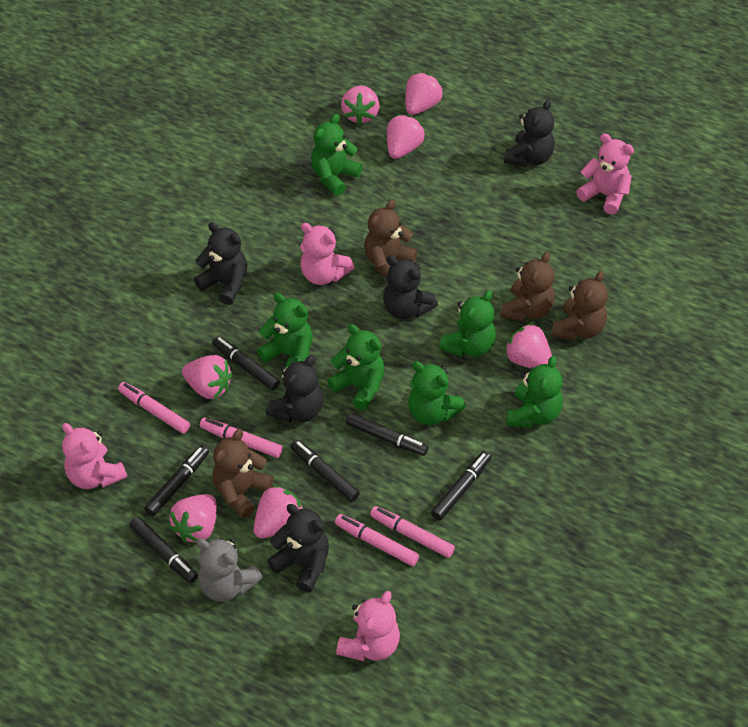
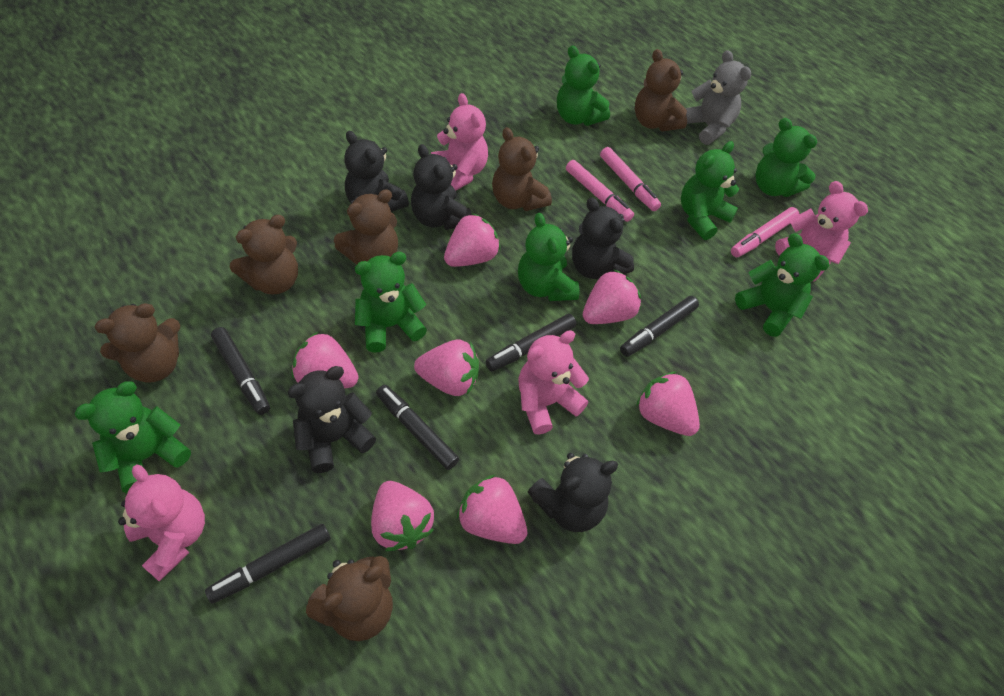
black marker: [129,517,198,583] [144,445,209,516] [212,336,280,390] [290,440,360,502] [345,413,428,456] [431,451,491,521] = 6 -> [205,523,331,604] [211,327,270,415] [376,385,459,470] [485,314,576,371] [620,296,699,357] = 5
brown teddy bear: [212,429,274,519] [364,200,418,278] [500,252,554,321] [552,271,608,341] = 4 -> [95,303,180,383] [230,215,298,295] [306,556,393,641] [334,189,398,265] [492,127,552,211] [635,49,687,131] = 6
green teddy bear: [257,293,313,368] [311,114,362,196] [327,324,385,410] [408,361,466,425] [439,290,496,357] [507,356,563,428] = 6 -> [75,381,191,493] [355,252,427,353] [518,213,580,301] [557,45,610,126] [681,141,739,240] [735,233,830,337] [755,118,817,197] = 7
pink marker: [118,382,190,434] [200,417,283,458] [335,514,419,566] [370,506,455,558] = 4 -> [566,160,634,222] [600,147,661,211] [731,207,799,257] = 3

